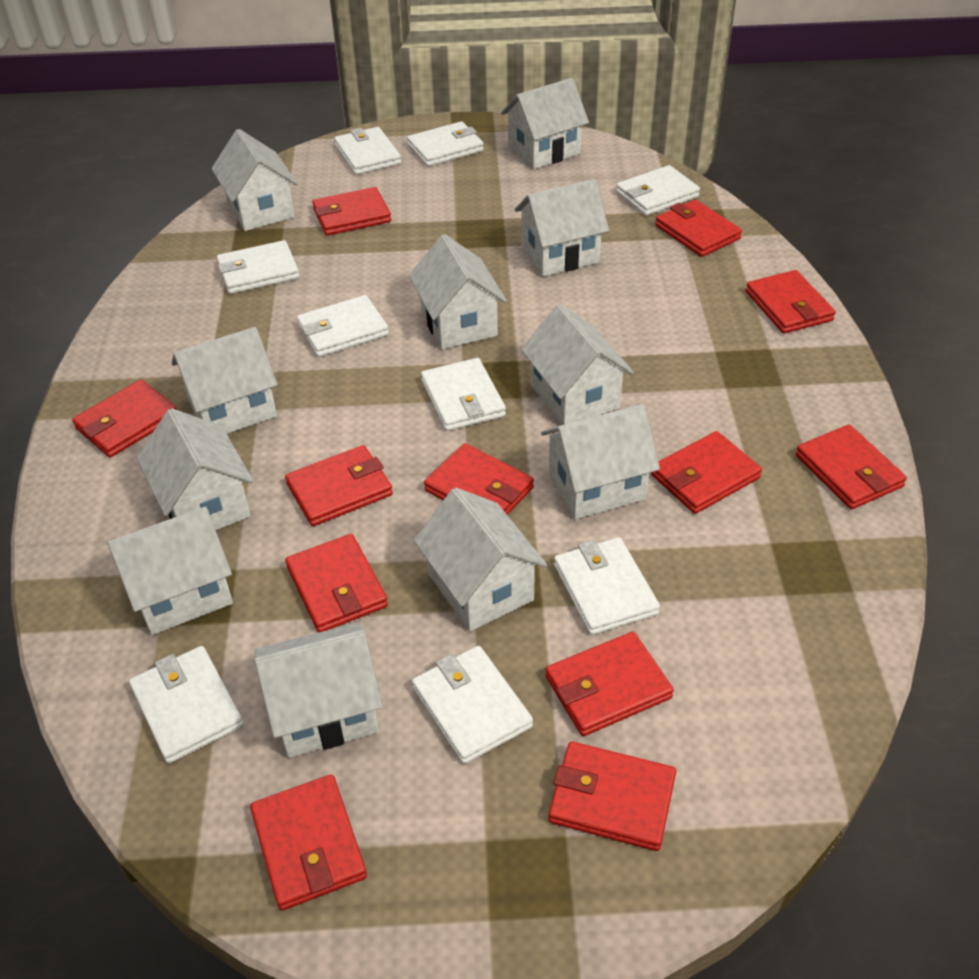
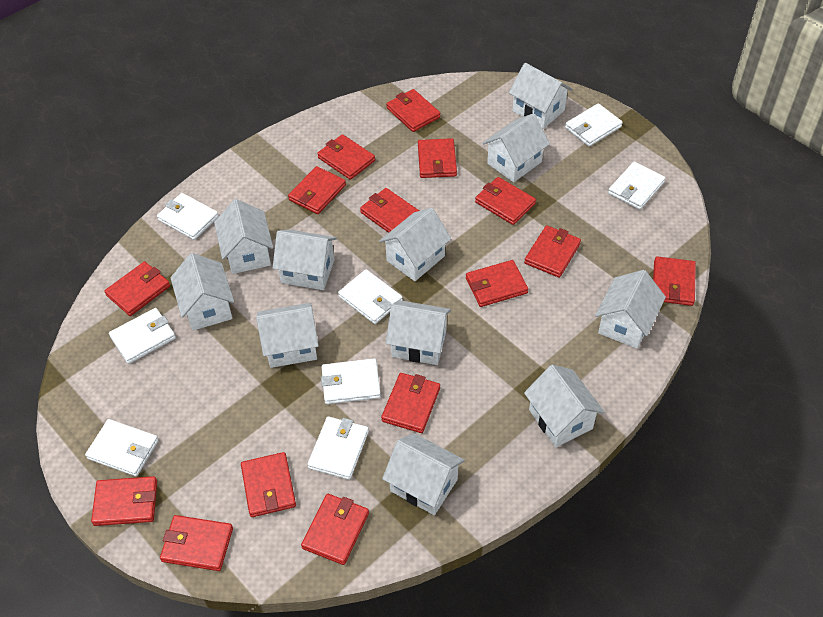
red wallet: [72,380,177,458] [250,774,367,911] [285,445,393,526] [285,534,388,632] [312,187,391,236] [424,443,534,515] [545,632,674,736] [548,742,676,851] [651,431,762,514] [655,200,742,257] [746,270,836,334] [796,425,907,509] = 12 -> [91,476,157,526] [104,262,170,316] [160,515,233,571] [241,452,296,517] [288,166,346,214] [301,494,369,565] [317,134,375,180] [360,188,419,233] [381,373,440,433] [386,89,440,132] [418,138,457,178] [466,260,528,307] [475,177,536,225] [524,225,581,278] [653,256,696,306] = 15
white wallet: [129,646,244,764] [217,240,299,294] [297,295,389,357] [334,127,401,175] [407,121,484,167] [412,646,533,764] [421,358,506,431] [554,537,660,635] [616,165,700,216] = 9 -> [85,419,159,476] [109,308,176,364] [157,193,219,240] [307,416,369,480] [321,359,381,404] [338,269,403,324] [565,103,623,146] [608,162,665,210] = 8

